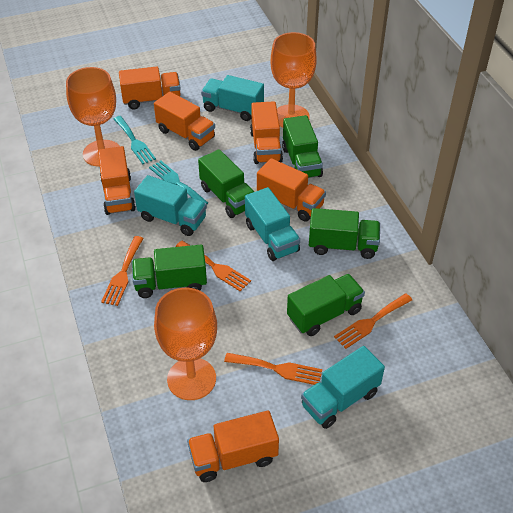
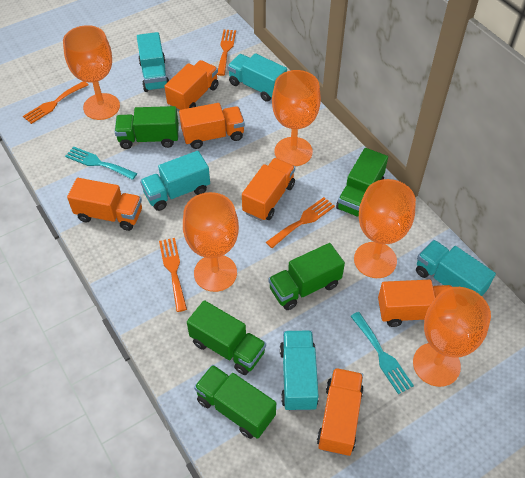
orange goblet: [66,67,120,167] [154,288,217,400] [271,32,317,128] = 3 -> [63,25,120,120] [183,192,239,292] [272,70,321,166] [354,179,416,278] [413,287,491,387] = 5
turquoise truck: [134,175,207,236] [201,75,264,121] [245,187,300,261] [301,346,385,429] = 4 -> [137,32,169,92] [140,151,210,211] [228,53,287,102] [280,331,319,411] [416,240,496,296] = 5

